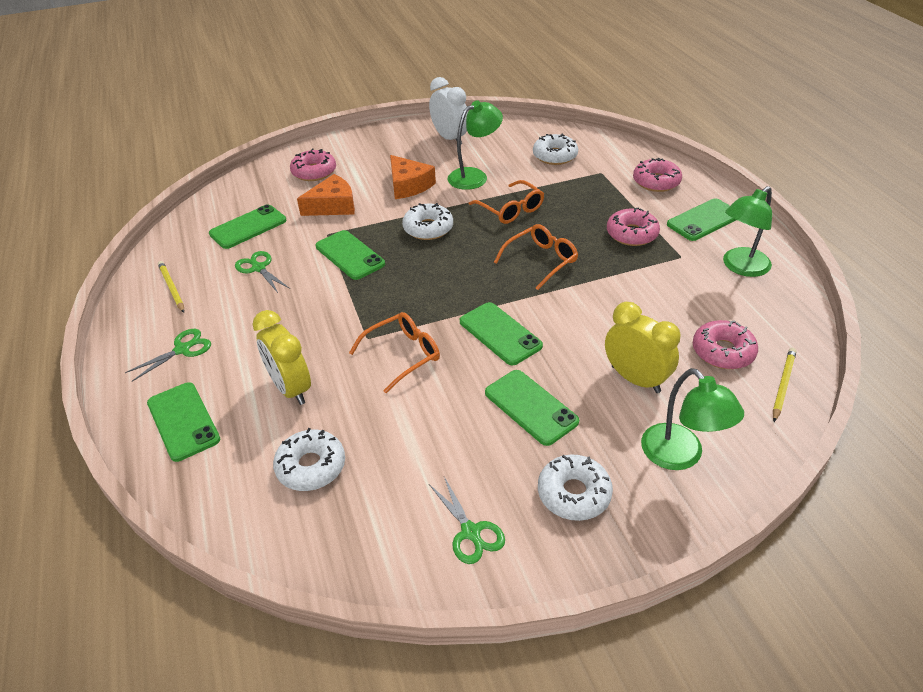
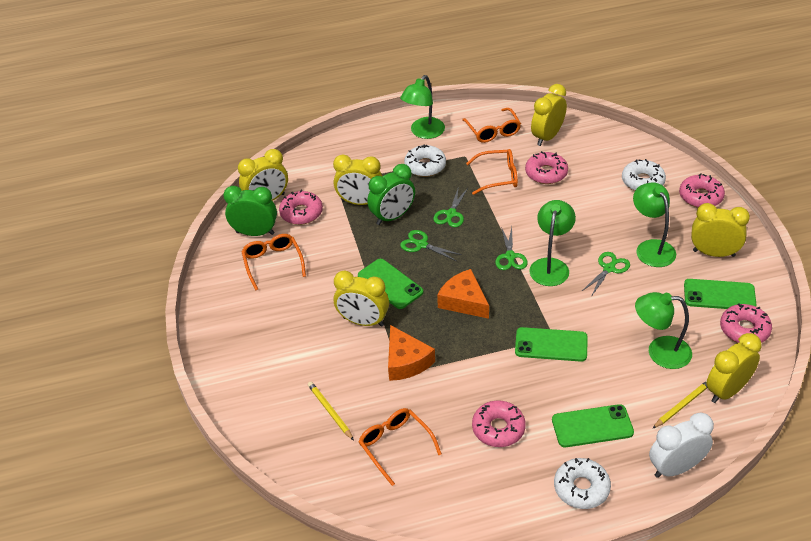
green clock: none = 0 -> [223,186,277,236] [367,164,415,225] = 2
green lamp: [447,100,503,190] [641,368,744,470] [723,186,772,277] = 3 -> [400,75,445,139] [529,200,576,286] [633,182,676,267] [635,292,692,369] = 4
green phone: [147,382,220,462] [209,204,286,249] [316,230,385,280] [460,302,543,365] [485,370,579,446] [667,198,736,241] = 6 -> [358,259,423,309] [515,327,588,362] [552,404,634,447] [684,279,756,309] = 4
green scissors: [125,329,211,381] [235,251,290,293] [429,477,505,564] = 3 -> [400,230,462,261] [433,186,468,227] [495,227,528,270] [581,252,630,297] = 4
orange glasses: [349,312,440,393] [469,180,544,224] [494,224,578,290] = 3 -> [241,234,306,291] [359,408,442,486] [462,108,521,143] [466,149,518,195] = 4
pink donut: [290,148,336,181] [607,208,660,246] [633,158,682,192] [693,320,758,369] = 4 -> [279,190,323,225] [472,400,526,447] [525,151,568,184] [679,174,725,208] [720,303,772,343] = 5
white donut: [273,428,345,491] [402,203,453,240] [533,134,578,165] [538,454,613,521] = 4 -> [404,145,446,177] [554,458,611,509] [622,159,666,191] = 3
yellow clock: [253,310,311,405] [605,302,681,393] = 2 -> [238,149,288,201] [333,154,383,205] [334,271,389,327] [531,84,567,146] [691,203,750,257] [706,333,762,403] = 6

